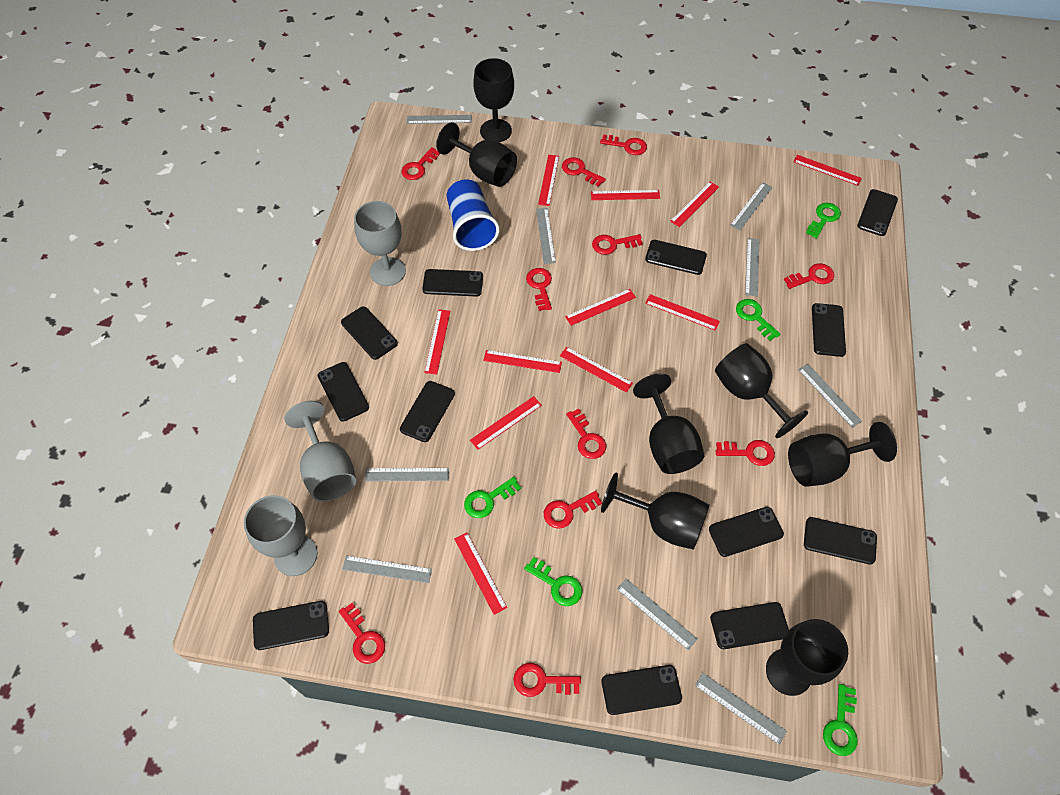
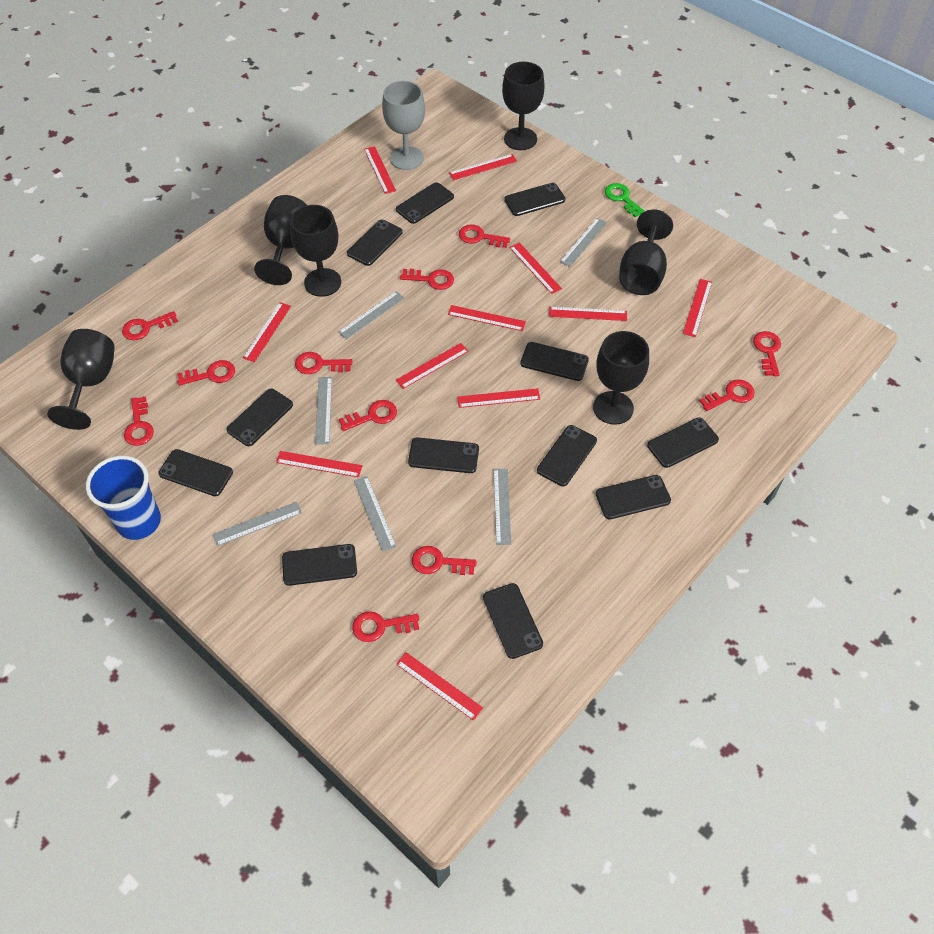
black goblet: [436,122,517,187] [473,58,514,142] [601,472,710,550] [633,374,704,474] [715,343,808,438] [766,619,848,696] [788,422,897,487] = 7 -> [47,329,115,430] [254,195,306,285] [290,205,341,297] [502,62,545,150] [593,331,649,425] [619,210,673,295] = 6
green key: [464,477,521,518] [524,557,582,606] [736,299,781,341] [806,203,841,238] [823,684,858,756] = 5 -> [605,183,645,217] = 1
grey goblet: [244,495,317,576] [284,401,356,501] [354,201,406,286] = 3 -> [382,81,425,170] = 1
grey ruler: [342,556,432,583] [365,468,449,481] [407,115,472,124] [536,208,556,264] [617,578,697,650] [695,673,787,745] [730,183,773,230] [745,238,759,296] [798,364,862,428] = 9 -> [213,502,302,546] [315,377,332,445] [338,291,404,340] [354,476,396,552] [493,469,511,545] [560,218,607,267] = 6

